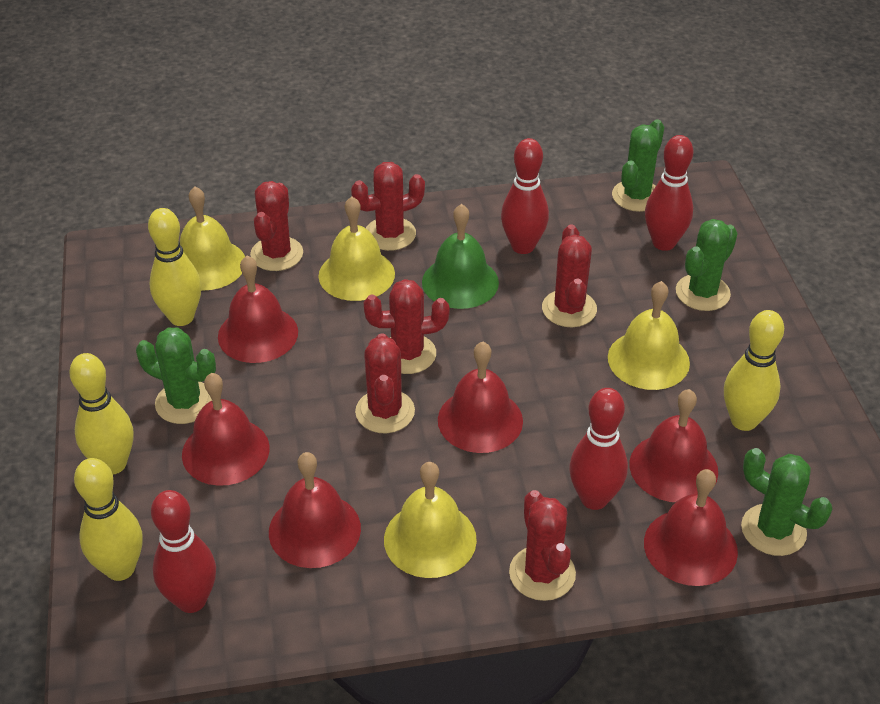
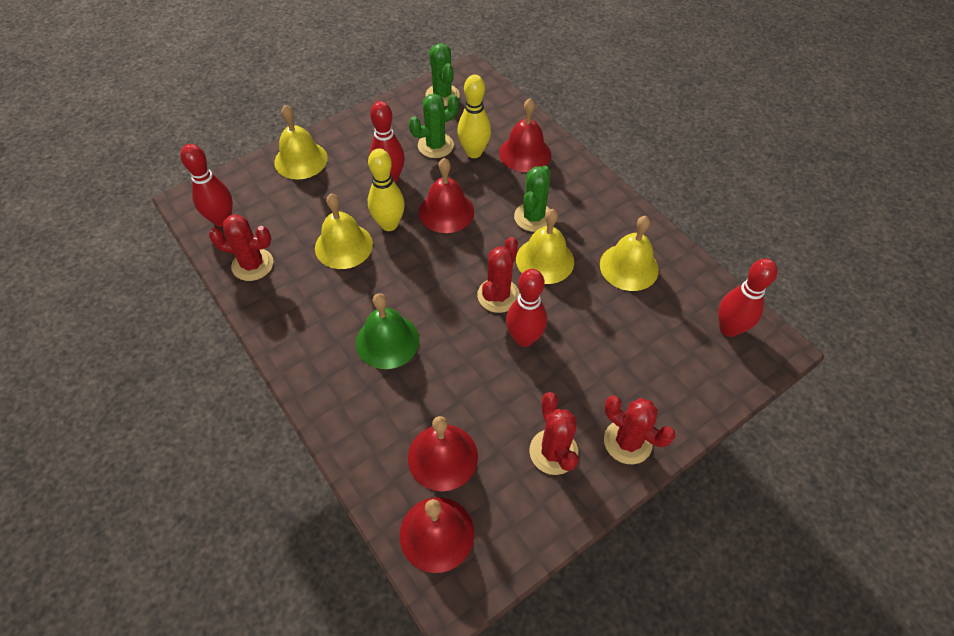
green cactus: [136,328,216,424] [612,119,664,212] [676,219,738,311] [741,448,832,556] = 4 -> [409,94,459,158] [425,43,460,106] [514,166,551,232] = 3
red bell: [182,373,270,486] [218,256,298,363] [269,452,361,568] [438,342,523,453] [629,389,718,502] [644,469,738,586] = 6 -> [400,497,474,573] [408,416,478,491] [419,158,474,233] [499,98,551,172] = 4
red cactus: [250,181,303,271] [351,162,425,251] [355,333,415,433] [363,279,450,374] [509,490,576,601] [542,225,597,327] = 6 -> [209,214,273,281] [477,237,520,313] [529,392,578,475] [604,395,676,464] = 4
yellow bowling pin: [69,353,133,475] [74,458,143,581] [148,208,201,326] [724,310,784,431] = 4 -> [368,149,405,231] [457,75,491,158] = 2

